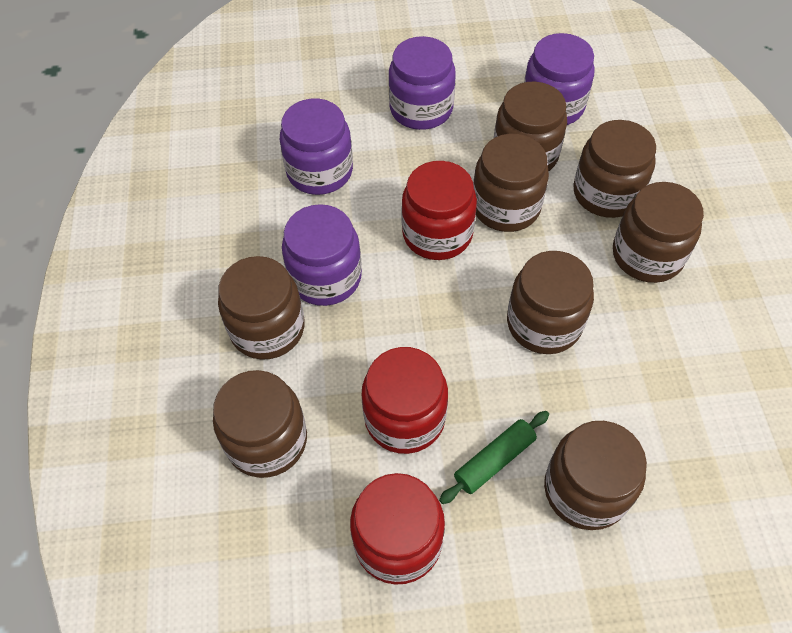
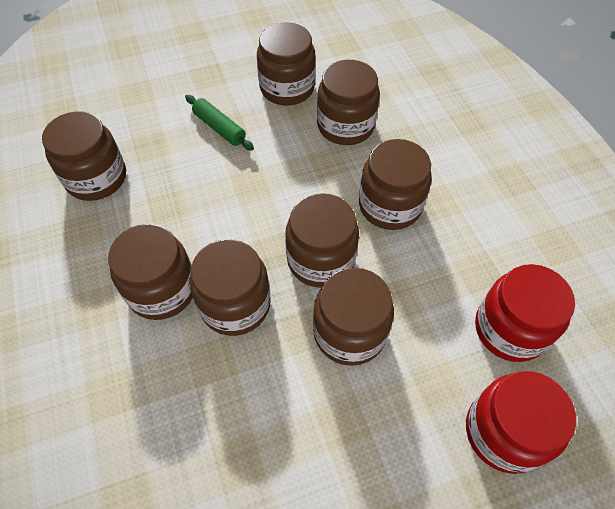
purple jar: [280,99,353,195] [282,204,362,306] [389,36,456,130] [524,33,595,125] = 4 -> none = 0
red jar: [350,473,445,585] [362,347,448,454] [401,161,477,260] = 3 -> [466,371,576,474] [475,264,575,362] = 2

